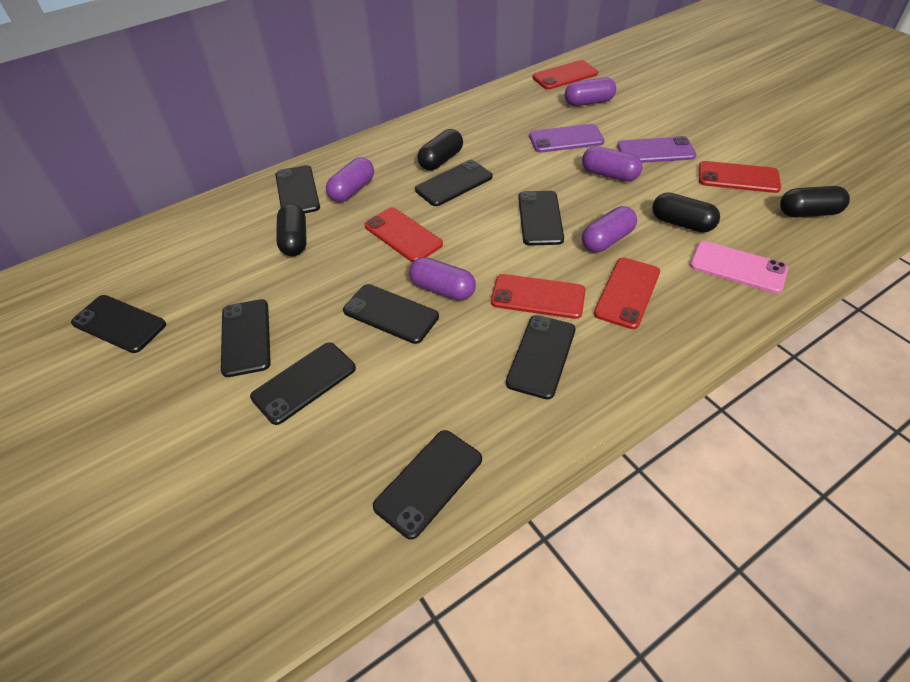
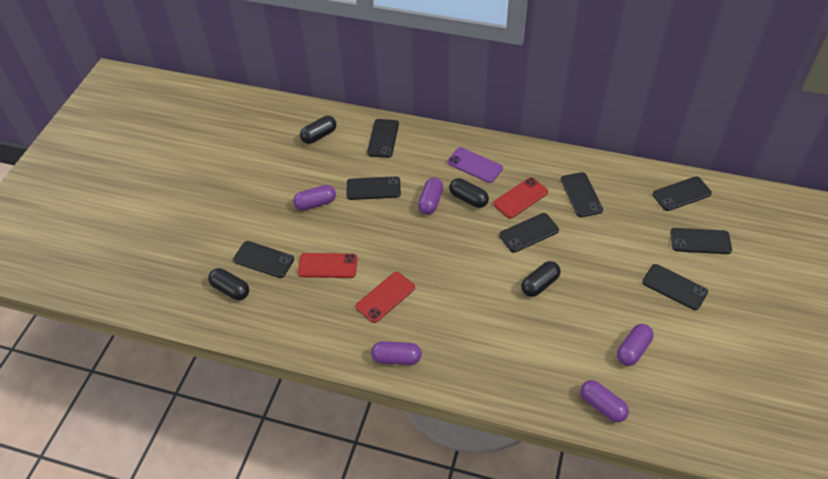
black phone: [71,295,166,353] [221,299,271,377] [250,342,356,425] [275,165,320,213] [343,284,439,344] [373,430,482,539] [415,160,493,206] [506,315,576,399] [518,191,564,245] = 9 -> [233,241,294,278] [347,176,401,200] [367,119,399,158] [499,213,559,253] [561,172,603,217] [642,264,708,310] [652,176,712,211] [670,228,732,254] = 8
pink phone: [690,241,788,294] = 1 -> none = 0
purple phone: [529,124,605,153] [617,136,696,163] = 2 -> [447,147,503,183] = 1
red phone: [365,207,443,262] [491,274,585,319] [532,60,598,90] [594,258,660,329] [698,161,781,193] = 5 -> [298,253,357,278] [356,272,415,323] [493,177,548,219] = 3

